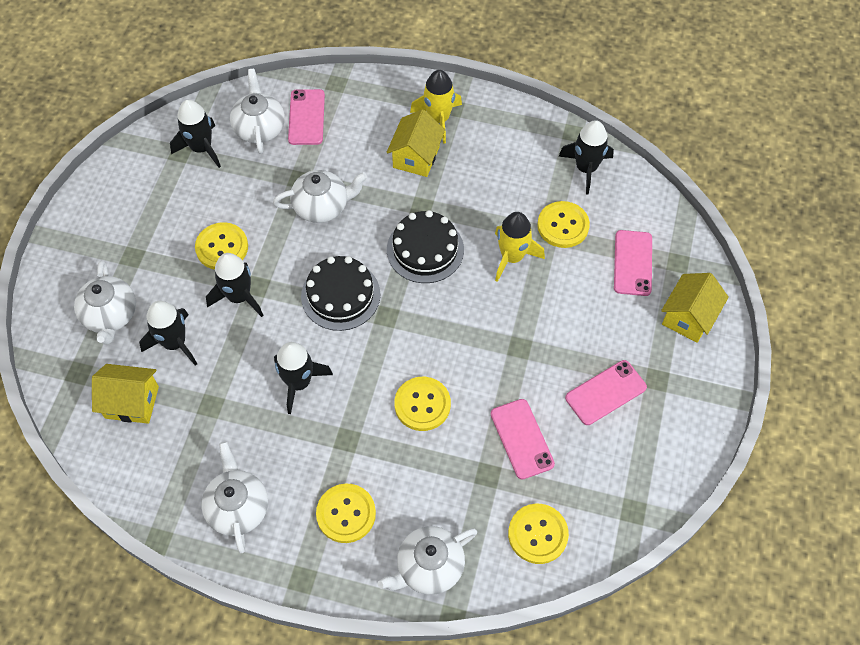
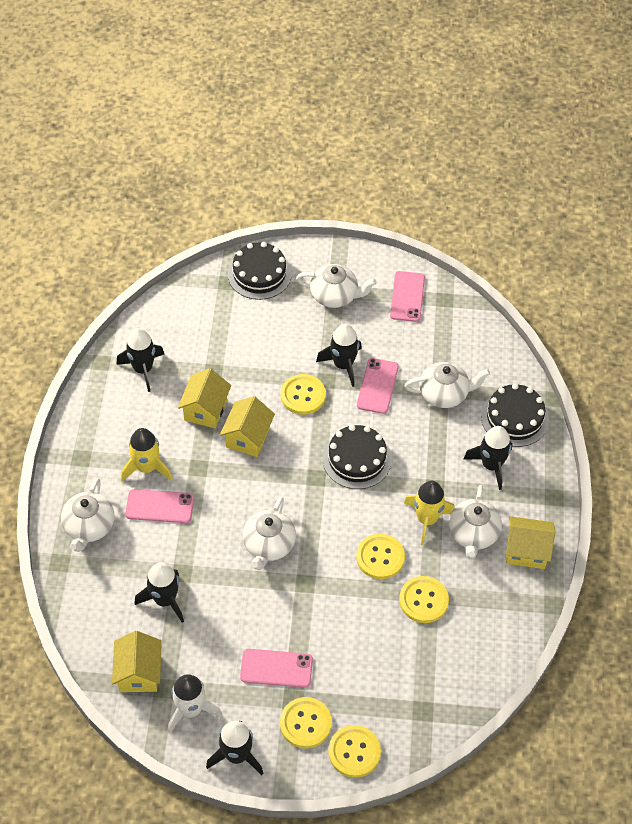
black cake: [301,256,380,331] [387,210,464,283] = 2 -> [228,242,292,300] [323,425,392,489] [481,383,549,447] = 3
white rocket: none = 0 -> [168,674,222,734] = 1
yellow house: [92,364,159,424] [386,109,445,177] [661,273,729,343] = 3 -> [112,631,162,692] [178,368,231,428] [220,396,275,457] [506,516,555,569] = 4

